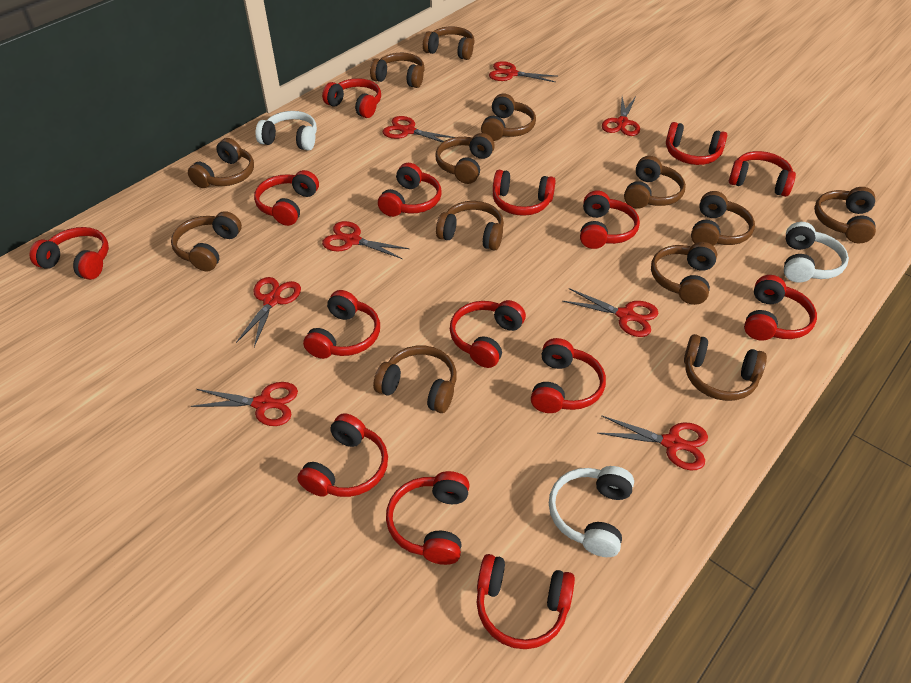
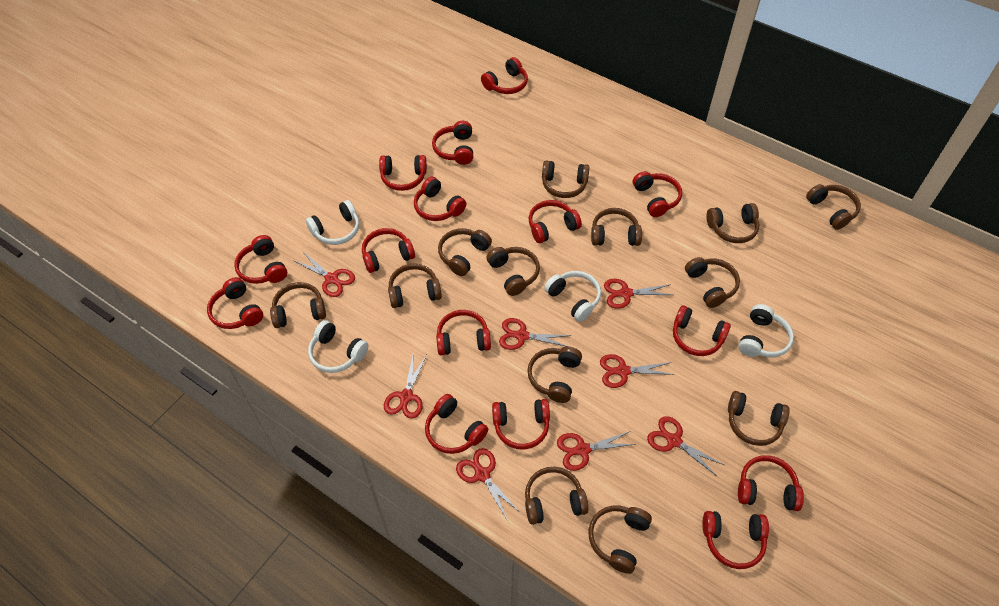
white headphones: [255,111,317,151] [549,466,634,557] [784,222,849,283] = 3 -> [306,200,359,245] [308,320,368,373] [544,271,601,322] [738,304,794,357] = 4

